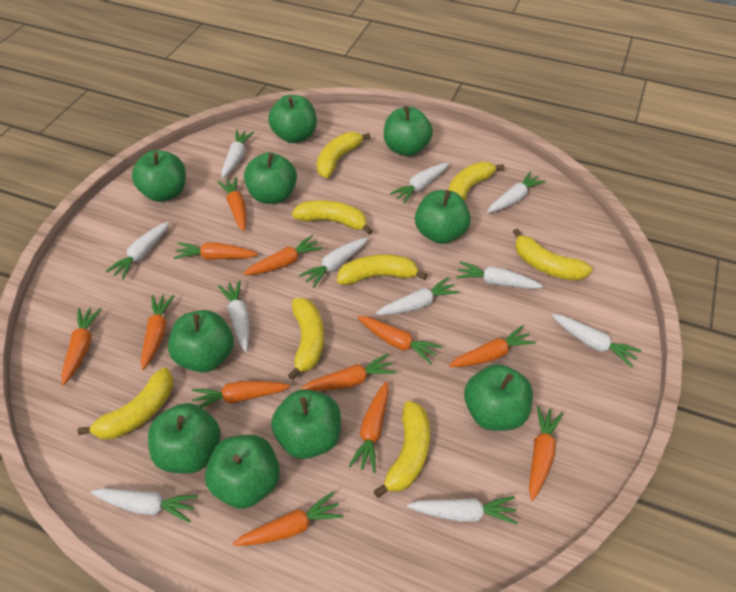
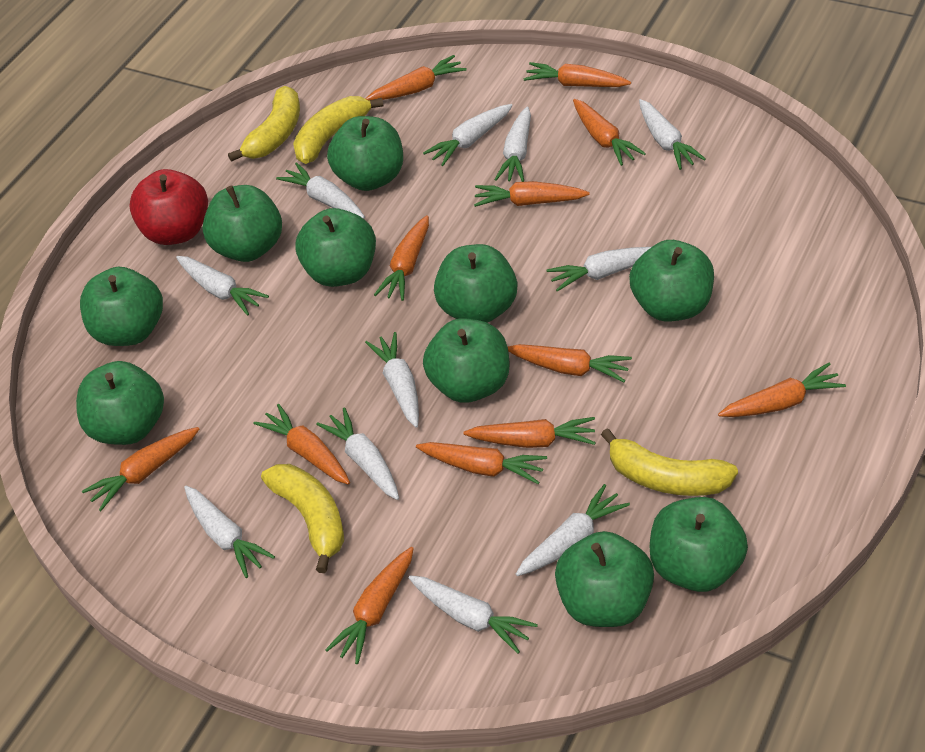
red apple: none = 0 -> [130,169,208,245] = 1
yellow banana: [78,368,173,440] [287,298,324,380] [292,200,373,235] [317,132,371,178] [337,254,427,285] [374,401,430,498] [448,162,504,201] [513,229,592,281] = 8 -> [228,86,300,162] [261,464,344,573] [293,96,383,164] [601,428,738,496] = 4

